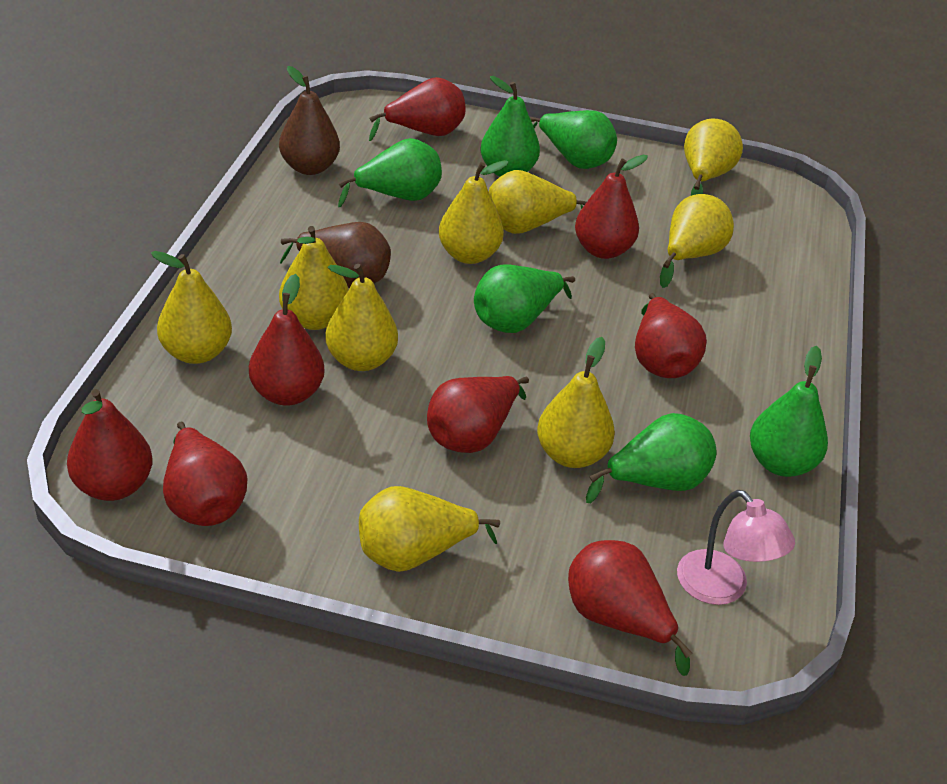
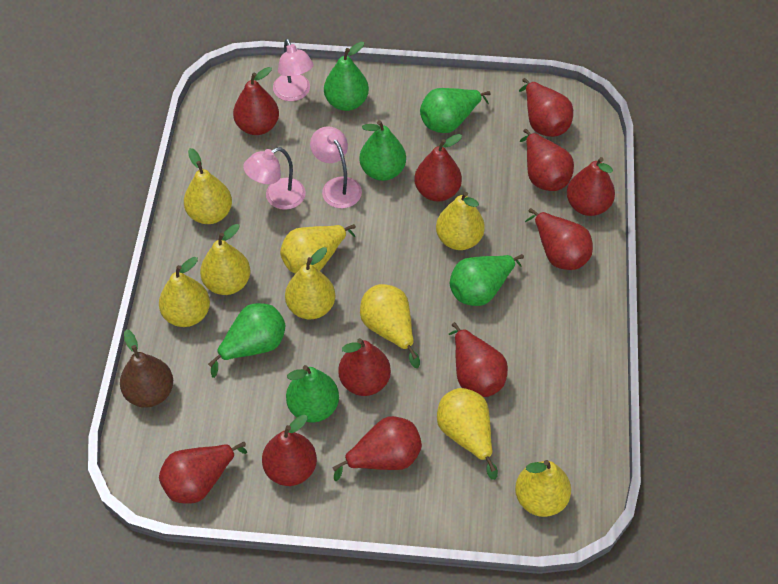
brown pear: [279,66,340,175] [280,222,391,288] = 2 -> [120,329,173,408] = 1
pink lamp: [677,490,795,605] = 1 -> [243,147,306,210] [273,39,314,101] [310,126,362,208] = 3
red pear: [67,389,153,501] [163,422,248,526] [249,274,325,406] [369,77,466,141] [427,376,529,453] [568,540,692,676] [575,155,648,259] [635,293,707,378] = 8 -> [159,442,247,504] [233,67,279,135] [262,415,317,486] [332,416,422,481] [338,338,391,396] [414,134,462,202] [449,322,508,397] [519,78,573,137] [520,129,574,191] [525,208,593,270] [567,157,615,216] = 11

